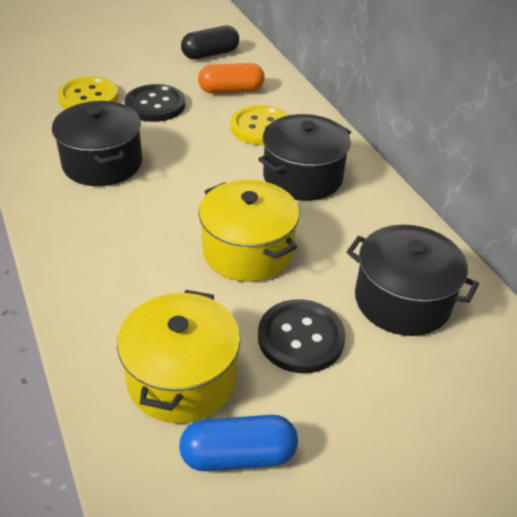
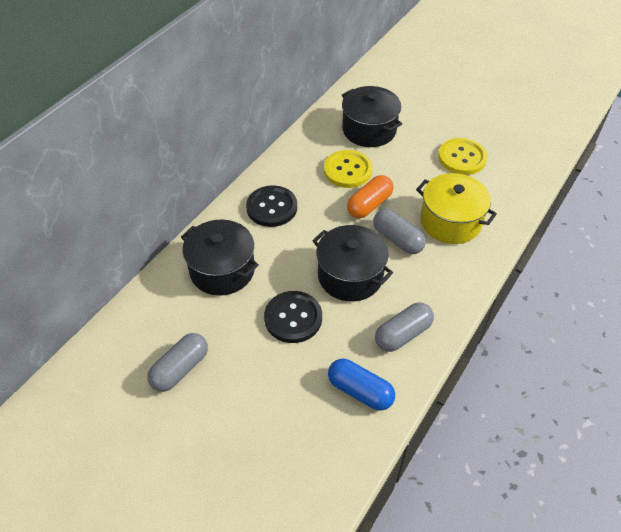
black capsule: [181,25,239,59] = 1 -> none = 0
grey capsule: none = 0 -> [147,333,208,392] [373,209,426,254] [375,303,434,352] = 3
yellow pot: [117,290,241,423] [198,180,299,282] = 2 -> [416,173,497,244] = 1

